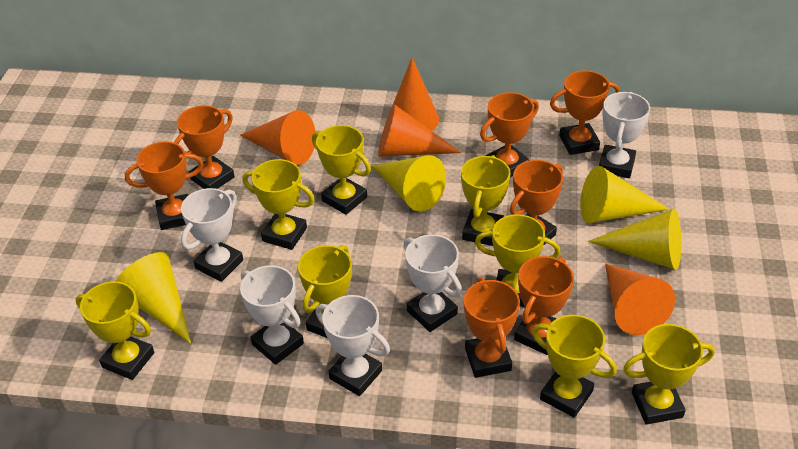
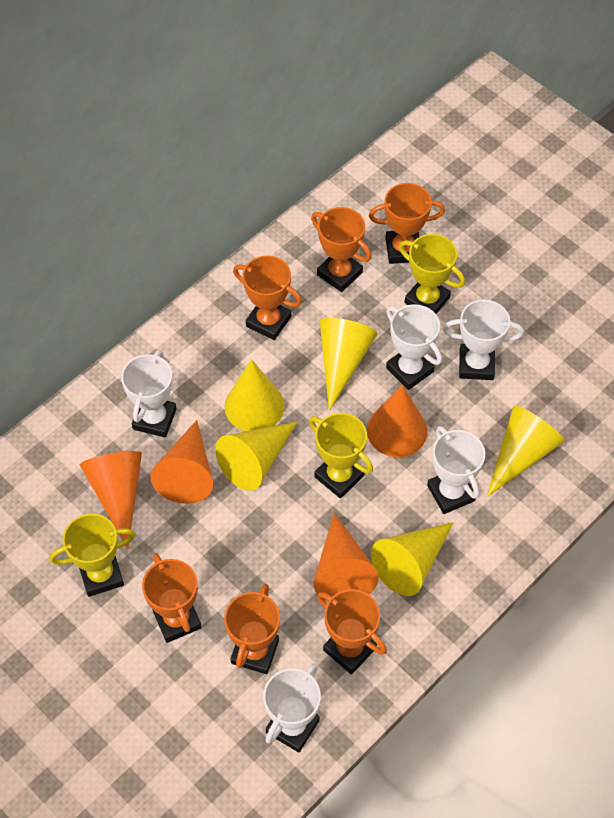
orange trophy: [125,141,203,230] [174,105,235,189] [464,277,520,378] [480,92,539,177] [510,160,563,246] [514,256,574,355] [550,70,620,155] = 7 -> [142,553,202,643] [224,584,280,674] [233,256,302,340] [311,207,371,292] [317,589,387,674] [369,183,445,264] = 6
yellow cone: [116,252,191,344] [372,155,446,212] [580,166,670,223] [588,209,681,270] = 4 -> [215,422,297,491] [224,359,285,431] [320,318,378,411] [371,522,454,596] [487,406,565,497] = 5
yellow trophy: [76,281,154,380] [243,159,315,250] [298,245,352,338] [312,125,371,215] [461,155,511,246] [475,214,561,307] [532,315,617,418] [623,324,715,425] = 8 -> [49,514,135,597] [309,413,373,499] [399,234,465,314] = 3

